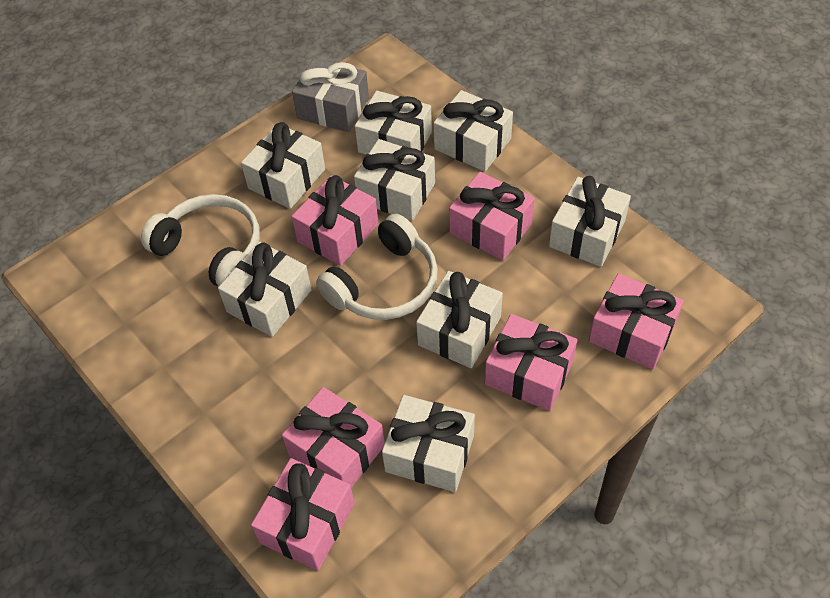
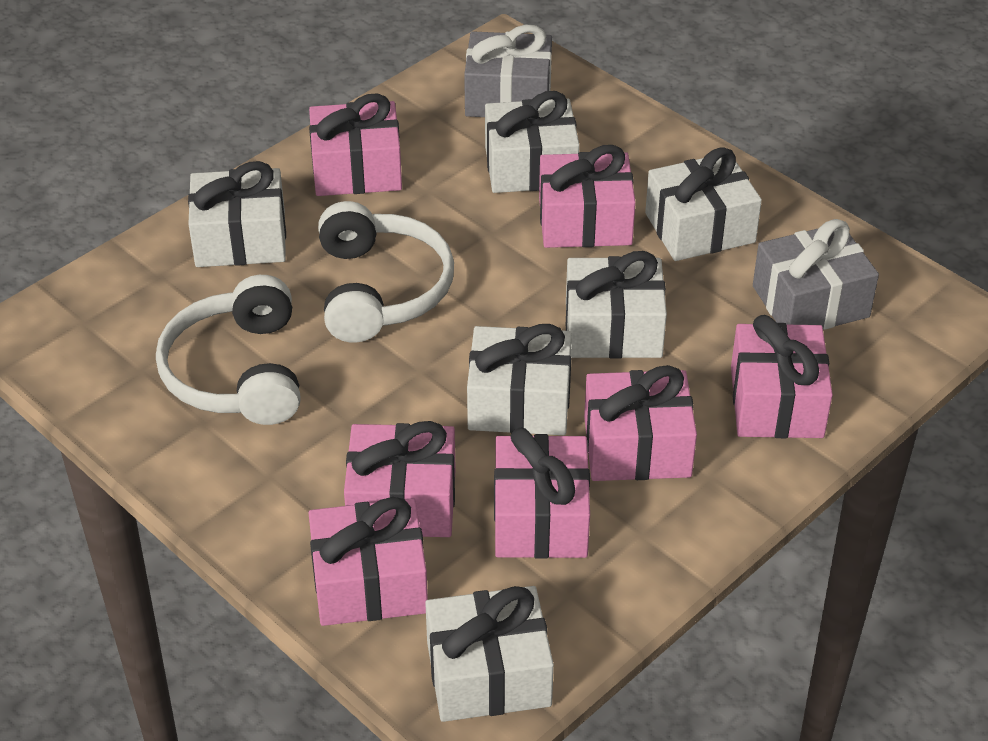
grey gift: [292,58,369,132] = 1 -> [464,25,552,117] [753,219,879,330] = 2
pink gift: [251,458,355,571] [282,387,385,488] [292,175,378,266] [449,172,535,260] [485,314,577,411] [589,273,684,369] = 6 -> [309,94,402,196] [309,497,428,626] [344,421,456,537] [494,427,590,559] [539,145,636,248] [584,365,697,481] [731,315,833,438] = 7
white gift: [218,242,312,337] [241,122,325,209] [354,139,435,221] [355,91,432,155] [382,395,475,492] [416,271,503,368] [434,90,513,172] [549,176,631,267] = 8 -> [188,161,286,267] [425,586,554,722] [467,324,572,435] [485,91,580,193] [566,251,667,359] [645,147,762,261] = 6

